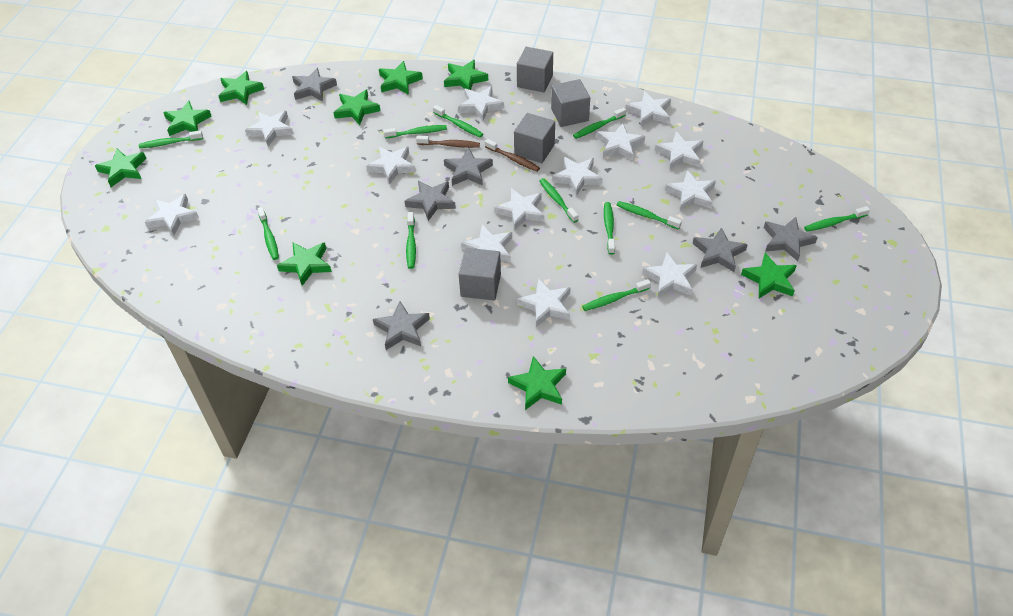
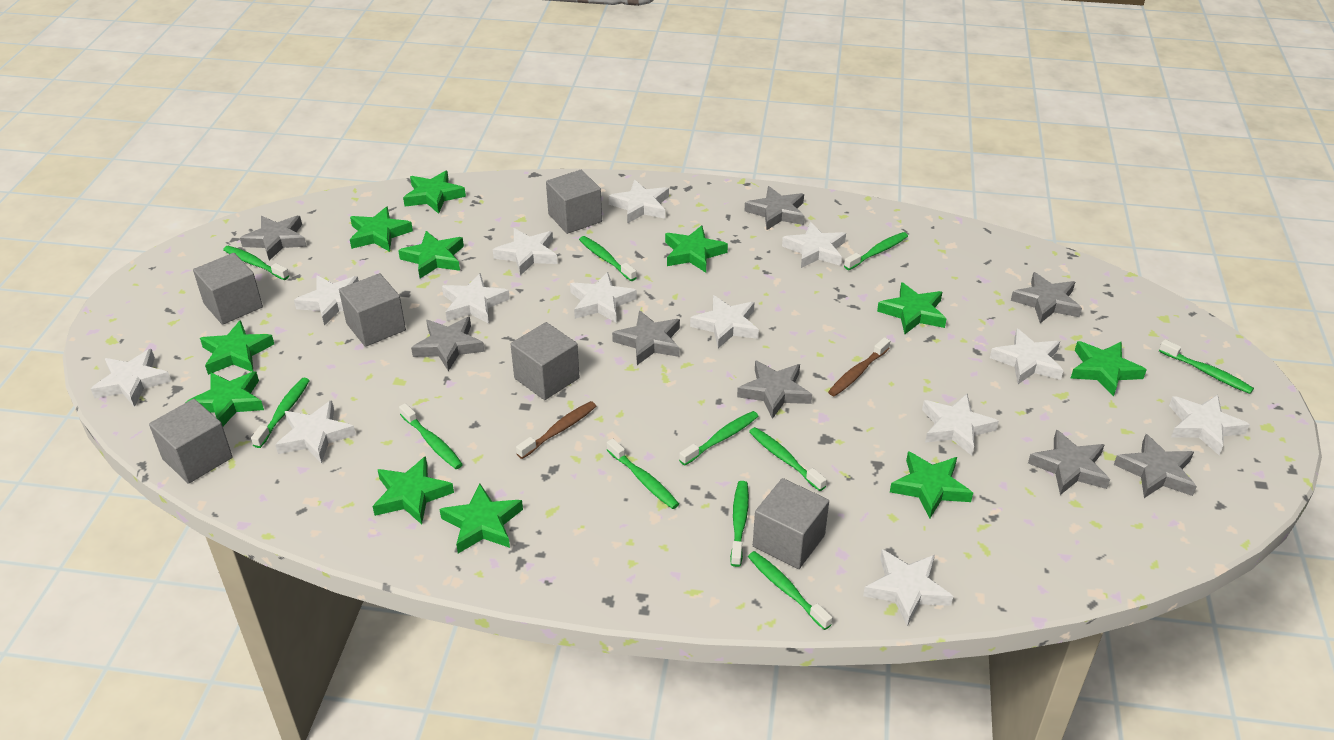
green star: [95,149,147,187] [163,101,212,136] [219,71,264,105] [277,242,332,286] [333,90,381,125] [379,61,423,95] [444,60,488,90] [508,356,566,410] [741,253,797,298] = 9 -> [185,371,264,426] [200,320,274,375] [350,207,413,252] [372,456,454,524] [398,231,464,279] [403,171,466,214] [439,484,523,553] [665,225,728,273] [877,282,947,334] [890,451,973,518] [1071,341,1147,397] = 11
grey cube: [459,248,501,300] [514,113,555,163] [517,47,553,92] [551,79,590,127] = 4 -> [149,399,233,484] [193,253,263,325] [339,273,406,347] [511,322,580,400] [546,170,602,234] [753,478,829,569] = 6
grey star: [292,68,337,102] [373,301,430,350] [405,181,456,221] [444,148,493,186] [693,227,748,272] [764,217,818,261] = 6 -> [240,216,307,261] [411,317,485,371] [612,310,680,365] [737,360,812,419] [745,186,805,230] [1011,272,1082,323] [1028,430,1110,495] [1114,434,1197,498] = 8

